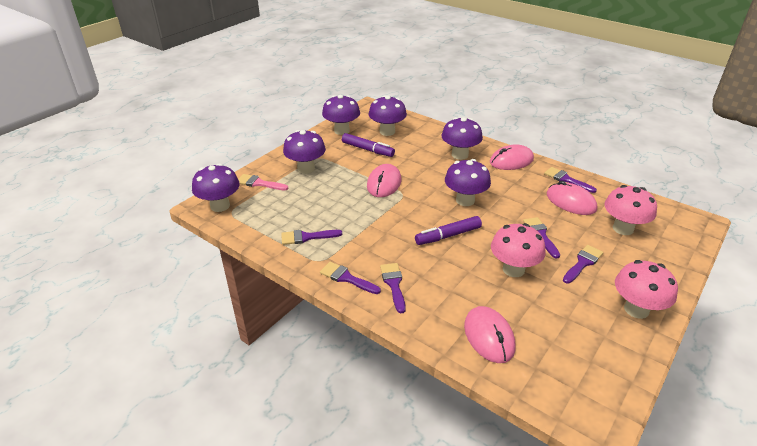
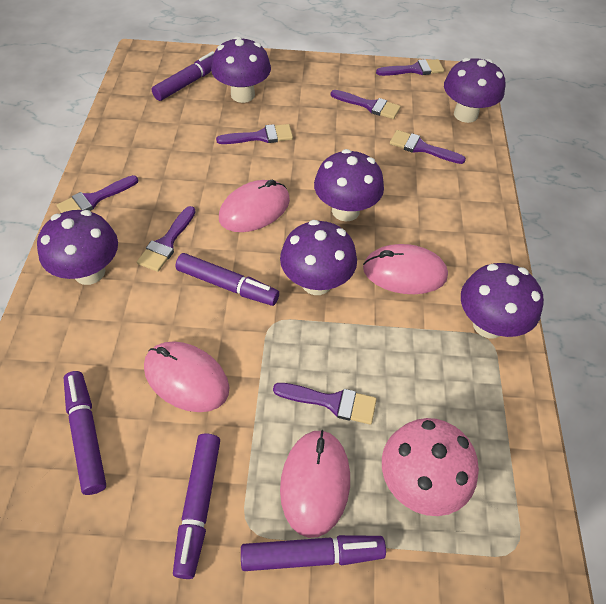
pink brush: [238,174,289,190] = 1 -> none = 0
pink mushroom: [491,223,546,277] [604,185,657,235] [615,260,678,319] = 3 -> [382,418,479,516] = 1
purple brush: [281,230,342,245] [320,262,381,294] [380,263,406,313] [523,217,560,259] [544,167,597,193] [563,245,603,284] = 6 -> [56,175,138,213] [137,206,196,272] [216,124,293,144] [273,383,377,425] [331,90,401,119] [376,59,444,76] [390,130,466,164] = 7
purple marker: [342,133,395,157] [415,216,482,245] = 2 -> [64,371,106,495] [152,51,214,101] [173,434,220,579] [175,253,279,306] [241,535,386,571] = 5

